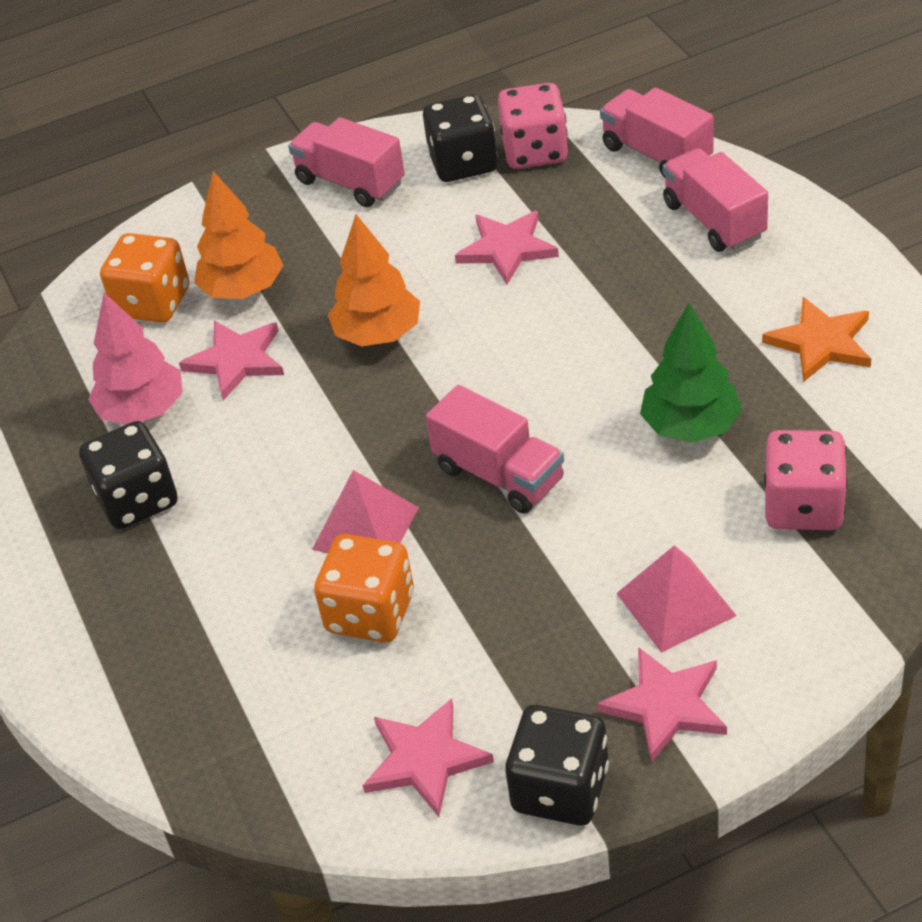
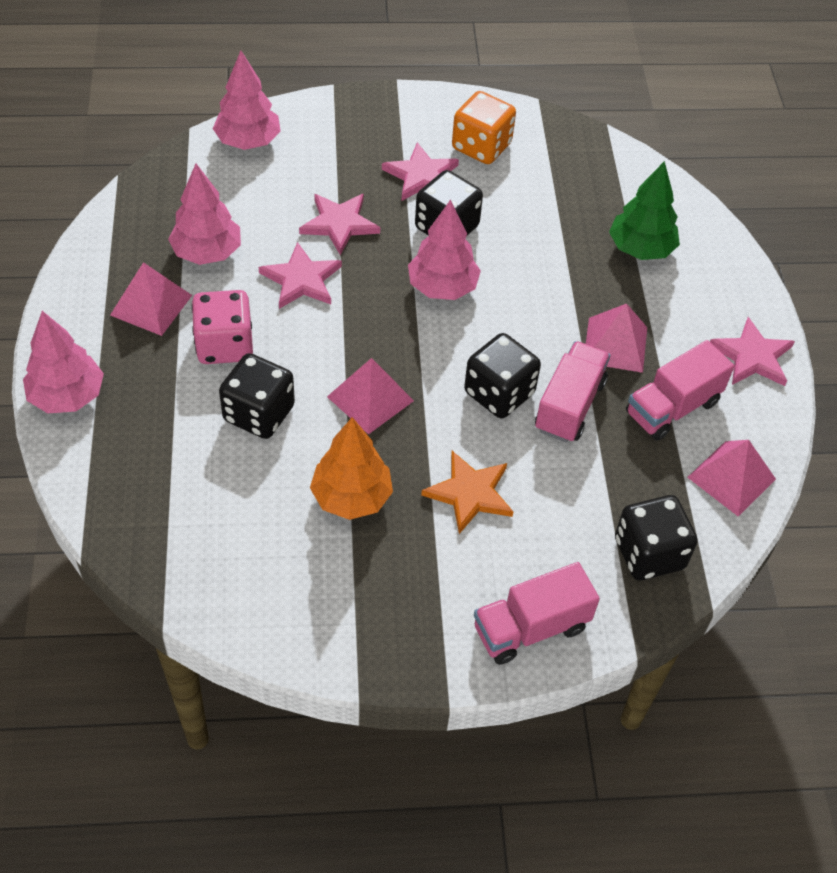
black dice: [79,421,178,529] [423,94,498,182] [505,705,609,826] = 3 -> [219,353,295,439] [415,170,483,236] [464,333,541,419] [615,495,698,581] = 4
orange dice: [100,233,189,323] [314,534,414,643] = 2 -> [452,91,516,164] = 1
orange tree: [194,171,283,299] [328,214,420,346] = 2 -> [310,417,393,520] = 1
pink dice: [498,83,568,169] [764,430,847,530] = 2 -> [192,290,253,364] = 1
pink pyramid: [312,470,419,553] [616,545,737,653] = 2 -> [110,262,192,336] [327,358,414,435] [586,303,647,373] [687,440,776,517] = 4
pink tree: [88,293,183,424] = 1 -> [23,311,104,413] [168,164,241,265] [213,51,281,150] [408,200,481,300] = 4
pink truck: [288,117,405,207] [426,385,564,514] [600,87,713,178] [663,148,768,252] = 4 -> [474,562,600,665] [535,341,610,443] [626,340,734,441] = 3

